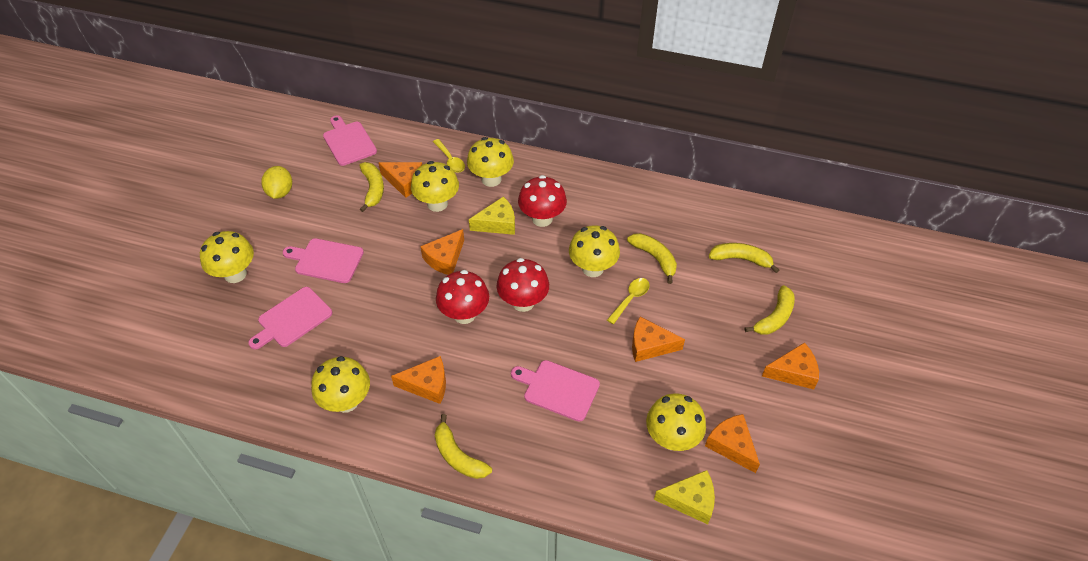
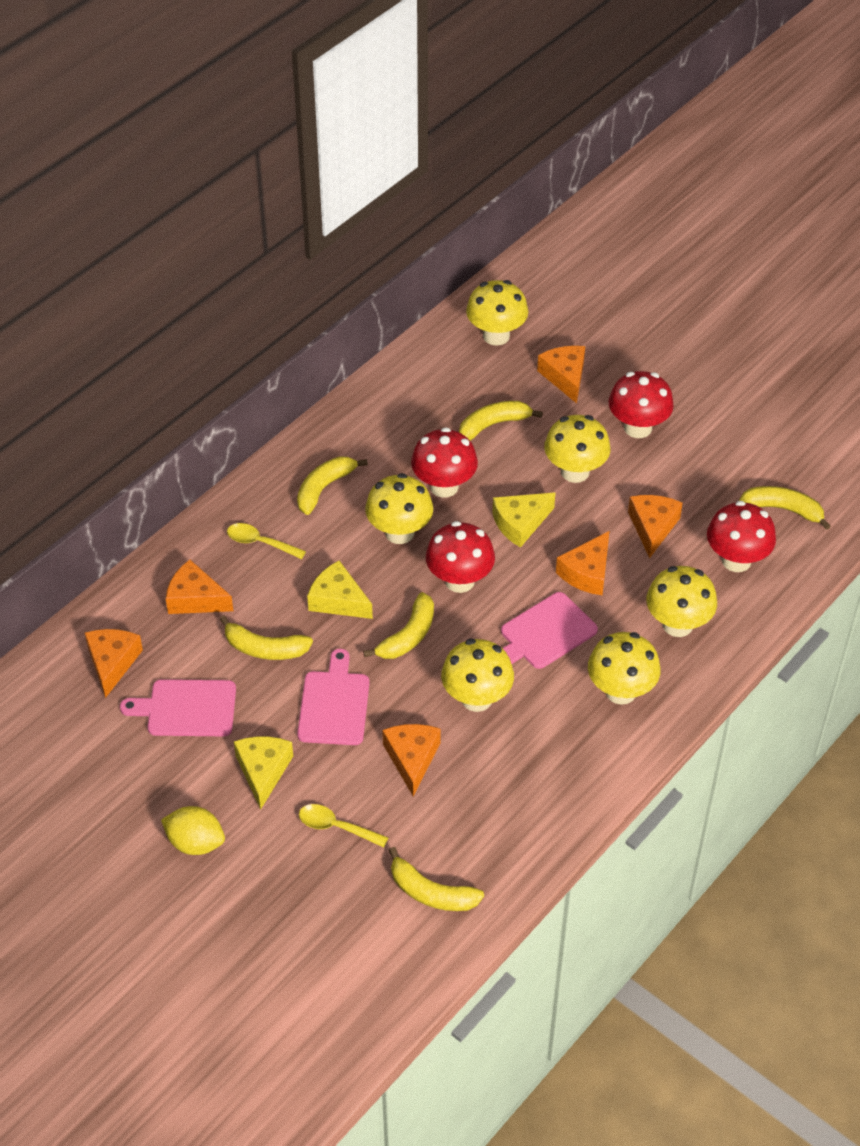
pink cutting board: [248,287,332,349] [283,238,364,283] [323,115,377,166] [511,360,600,422] = 4 -> [120,679,236,736] [297,649,370,745] [501,592,598,669] = 3
red mushroom: [436,270,489,324] [496,258,549,312] [518,175,567,227] = 3 -> [411,427,478,498] [426,521,495,593] [608,371,674,438] [707,501,776,572] = 4
yellow banana: [359,162,384,212] [435,414,492,479] [627,233,677,284] [709,243,779,273] [745,285,795,335] = 5 -> [219,615,313,660] [297,456,368,515] [363,592,434,659] [389,847,484,911] [459,401,543,441] [739,486,831,530] = 6
yellow cheese: [469,197,515,235] [654,470,715,524] = 2 -> [234,736,293,810] [307,561,373,619] [492,493,555,548] = 3

